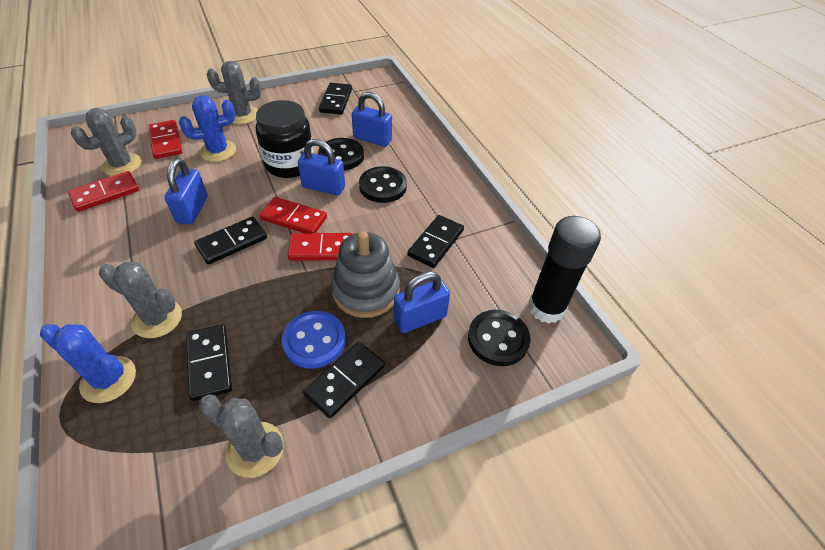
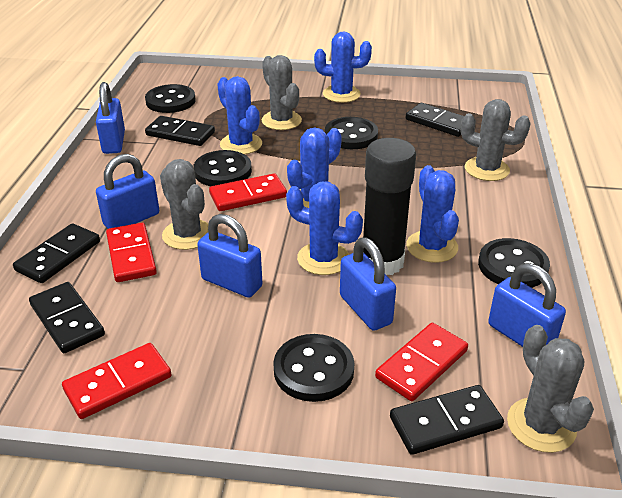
black button: [318,138,364,171] [359,166,407,203] [468,310,531,366] = 3 -> [145,84,196,113] [194,150,252,186] [273,334,355,402] [325,117,378,149] [478,238,550,288] = 5
black jar: [256,100,314,178] = 1 -> none = 0
blue button: [282,311,346,369] = 1 -> none = 0
blue cactus: [40,324,136,403] [179,96,236,162] = 2 -> [217,76,262,154] [286,182,363,275] [287,128,342,208] [314,31,372,103] [406,165,459,263] = 5
blue padlock: [164,158,207,224] [298,139,345,195] [352,92,392,147] [394,271,450,333] = 4 -> [96,82,125,154] [96,154,159,229] [197,214,262,298] [340,237,396,331] [488,263,566,347] = 5
grey stacking toy: [331,231,400,318] = 1 -> none = 0

